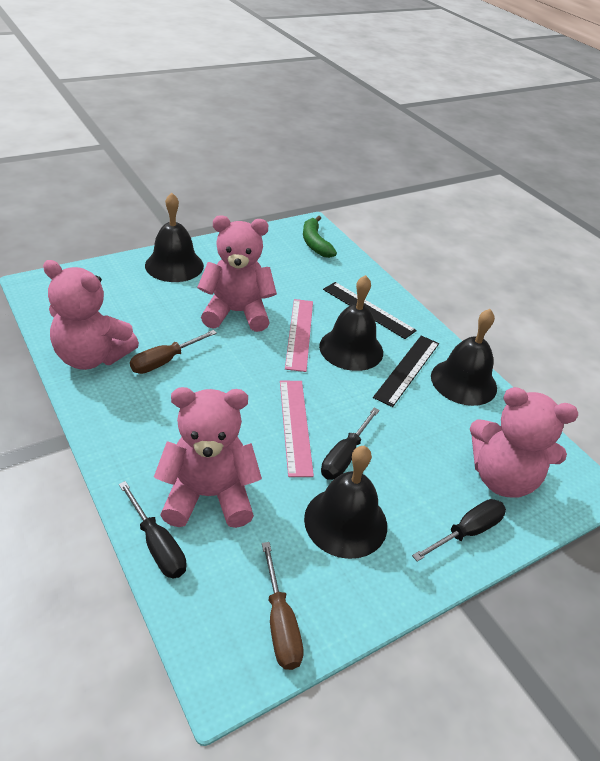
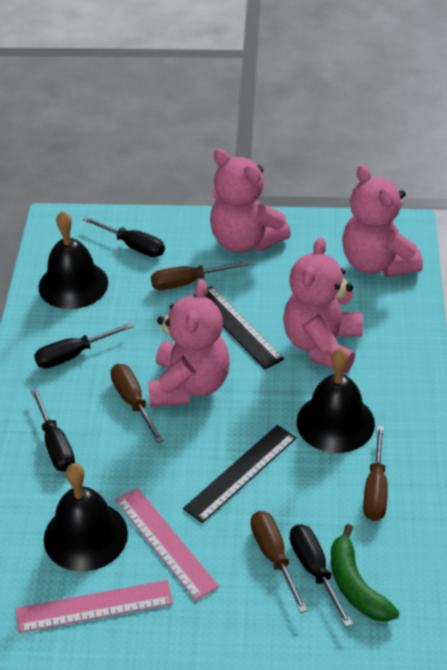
black bell: [145,193,204,282] [304,446,387,559] [319,275,383,371] [431,309,497,406] = 4 -> [39,211,108,309] [44,463,128,572] [297,348,375,453] = 3
black screwdriver: [119,481,186,578] [321,408,380,480] [412,499,506,562] = 3 -> [31,388,75,472] [34,323,134,368] [83,216,165,257] [290,524,353,627] = 4
brown screwdriver: [130,330,217,374] [262,542,304,670] = 2 -> [110,364,163,443] [151,261,249,290] [251,511,308,613] [363,426,388,521] = 4

